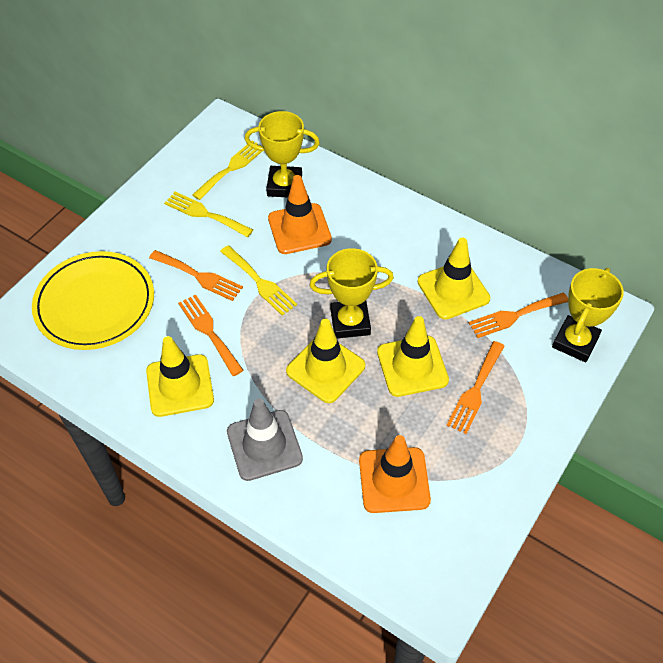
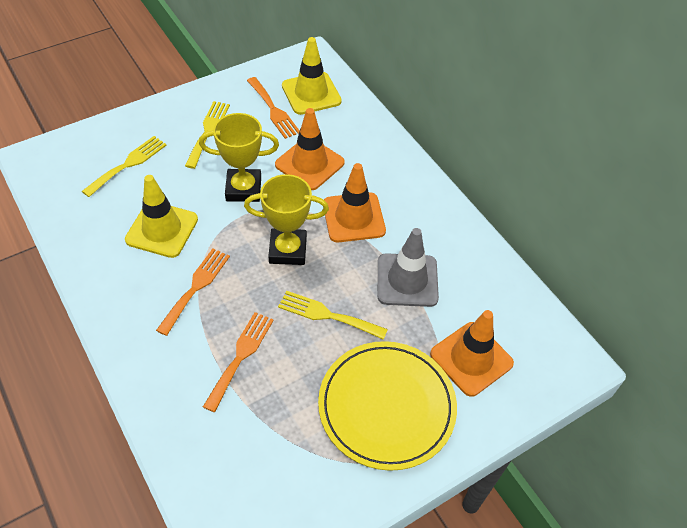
orange fork: [149,250,243,301] [178,295,244,376] [447,341,505,434] [469,293,568,338] = 4 -> [156,249,230,336] [203,312,274,412] [247,77,300,139] = 3
orange traffic cone: [268,175,332,254] [359,435,431,513] = 2 -> [275,108,345,190] [324,163,386,242] [430,310,514,397] = 3
yellow traffic cone: [146,336,214,417] [286,319,365,403] [377,316,449,397] [417,238,490,320] = 4 -> [125,175,198,258] [282,37,342,115] = 2
yellow trophy: [245,111,320,198] [309,248,394,338] [552,268,624,362] = 3 -> [199,113,279,202] [244,174,329,265] = 2

